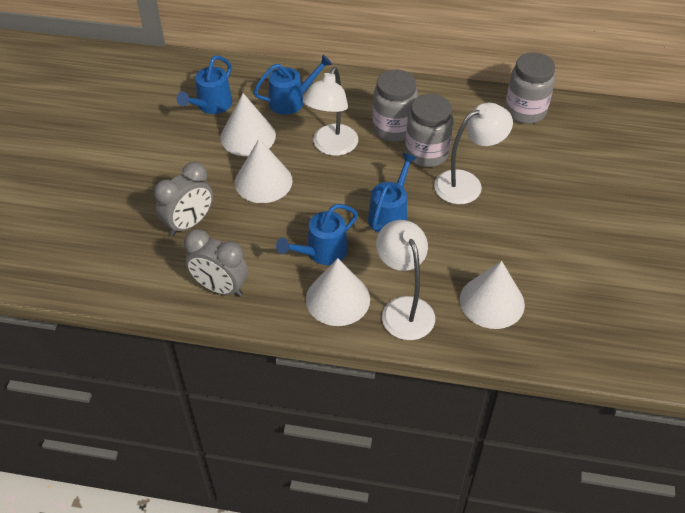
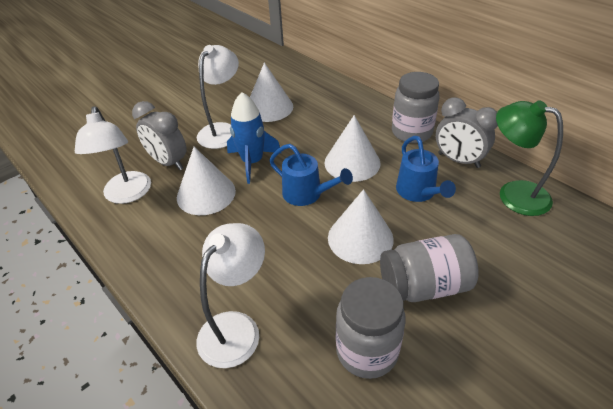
blue rocket: none = 0 -> [227,92,281,184] = 1
blue watering can: [176,55,232,114] [253,55,332,115] [276,204,358,265] [368,153,417,233] = 4 -> [269,144,353,206] [396,136,456,202] = 2
green lamp: none = 0 -> [496,100,563,216] = 1

